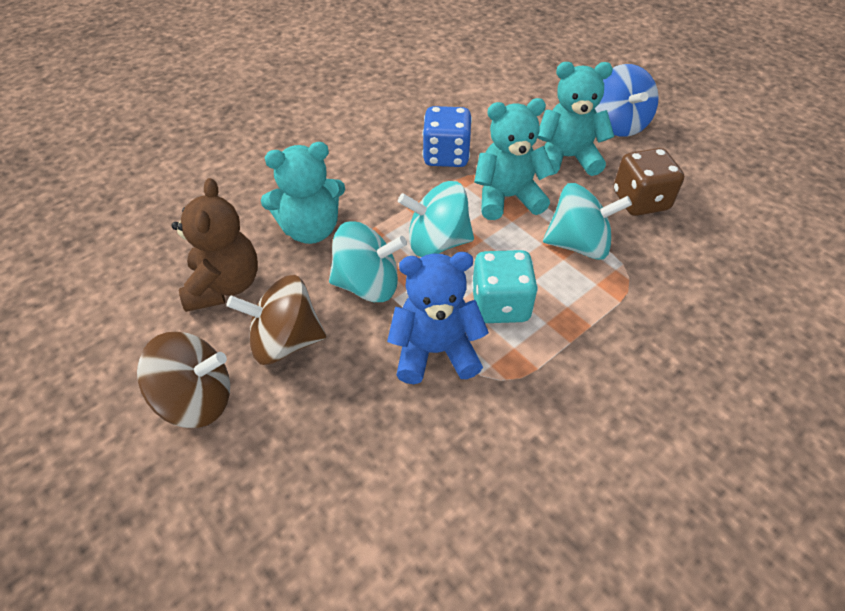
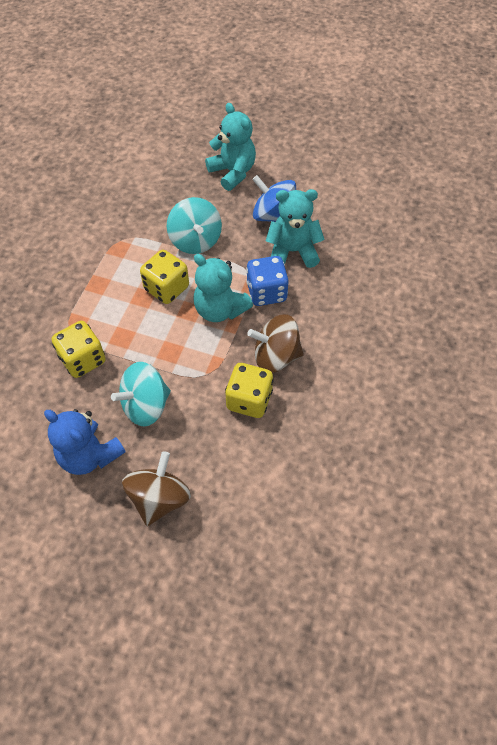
brown dice: [614,148,684,216] = 1 -> none = 0
brown teddy bear: [172,178,258,312] = 1 -> none = 0
turquoise dice: [472,250,538,323] = 1 -> none = 0
turquoise spinning top: [329,221,407,302] [398,181,474,257] [543,183,632,260] = 3 -> [111,362,171,427] [167,197,222,254] = 2
yellow dice: none = 0 -> [52,321,106,378] [140,250,189,304] [225,363,274,418] = 3

